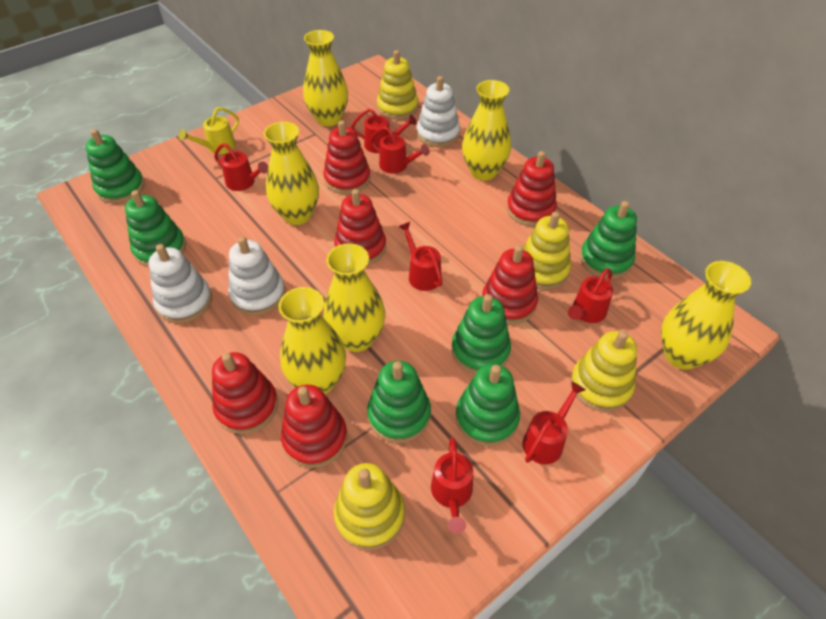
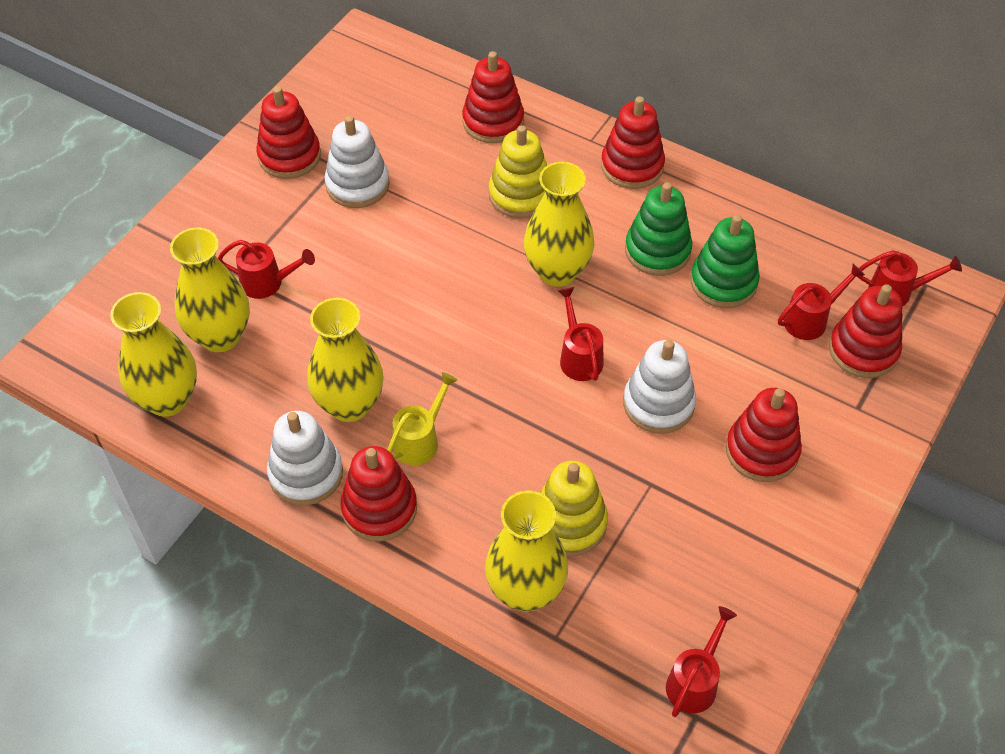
green stacking toy: [85,129,145,203] [125,190,186,267] [367,361,431,443] [452,294,511,374] [456,364,520,446] [580,201,637,279] = 6 -> [625,182,692,276] [690,215,760,308] = 2
red watering can: [214,143,268,191] [351,109,417,153] [370,126,430,174] [398,222,442,291] [431,437,473,534] [523,381,585,464] [568,268,613,323] = 7 -> [218,240,315,299] [558,287,603,381] [666,606,737,717] [778,264,865,340] [857,250,962,306] = 5
yellow stacking toy: [334,463,405,550] [377,50,418,120] [523,211,571,290] [570,331,637,412] = 4 -> [489,125,547,218] [540,461,608,556] = 2
yellow vase: [264,121,319,225] [278,287,346,394] [303,30,348,126] [323,243,385,352] [462,80,511,181] [661,261,751,370] = 6 -> [110,292,197,417] [170,227,249,352] [307,298,384,422] [485,490,568,612] [524,162,594,287] = 5

